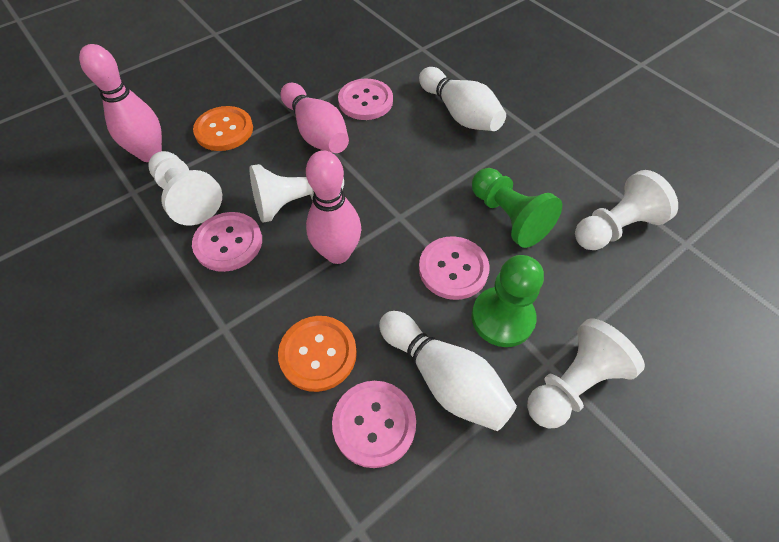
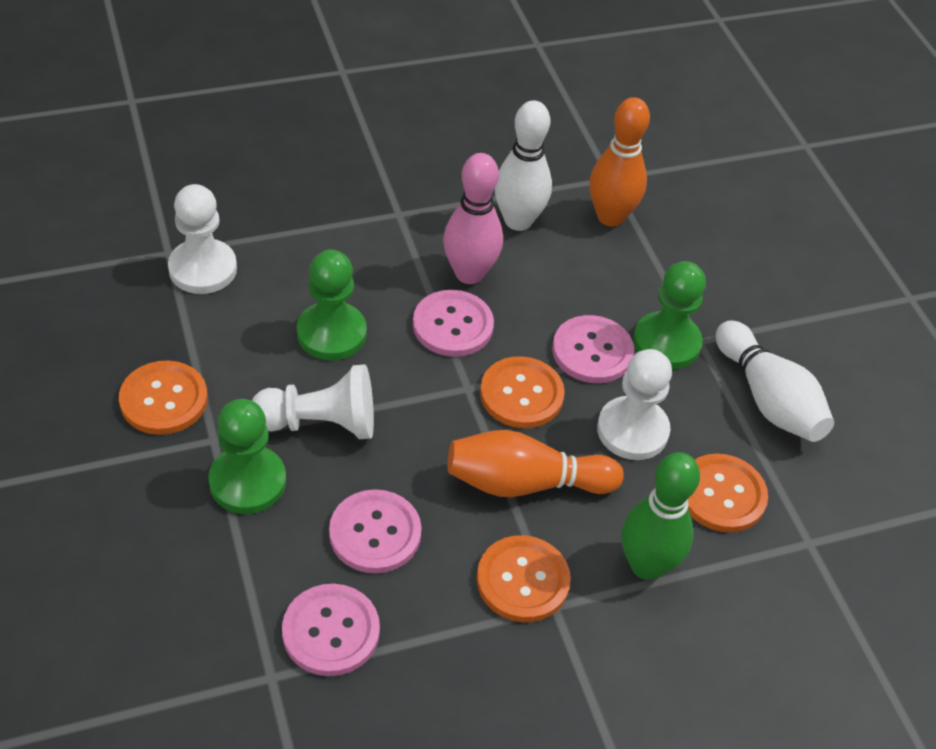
green bowling pin: none = 0 -> [622,452,700,580] = 1
green pawn: [471,255,544,347] [472,168,562,248] = 2 -> [208,399,286,514] [297,250,367,360] [633,261,706,369] = 3
orange bowling pin: none = 0 -> [447,430,624,497] [589,97,650,227] = 2
orange button: [193,106,253,151] [278,316,357,392] = 2 -> [119,360,208,435] [476,535,571,622] [480,356,565,428] [688,453,768,533] = 4
pink bowling pin: [79,44,162,162] [281,83,349,153] [306,150,361,264] = 3 -> [443,153,503,284] = 1
white pawn: [148,151,222,226] [250,164,344,223] [527,319,645,428] [575,170,678,250] = 4 -> [168,184,237,294] [252,364,374,439] [597,349,672,460] = 3

